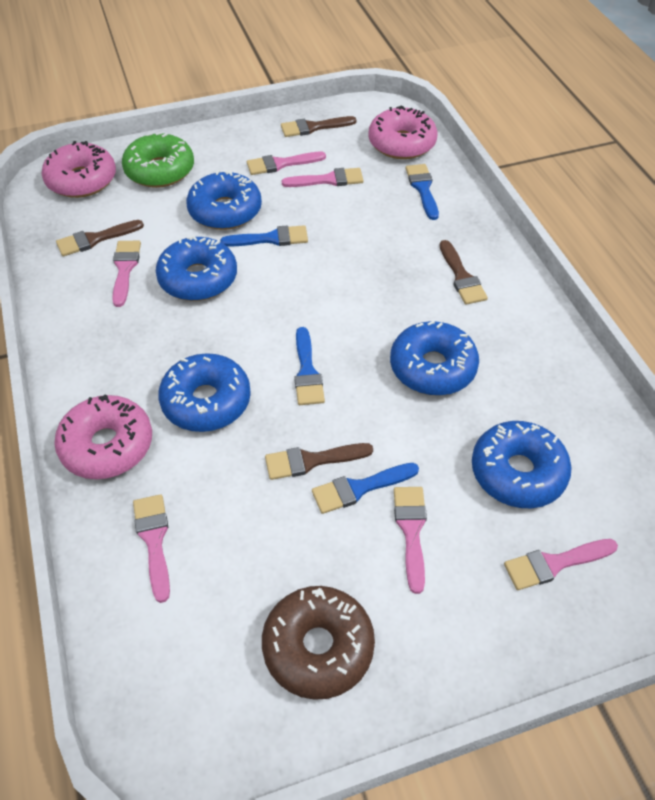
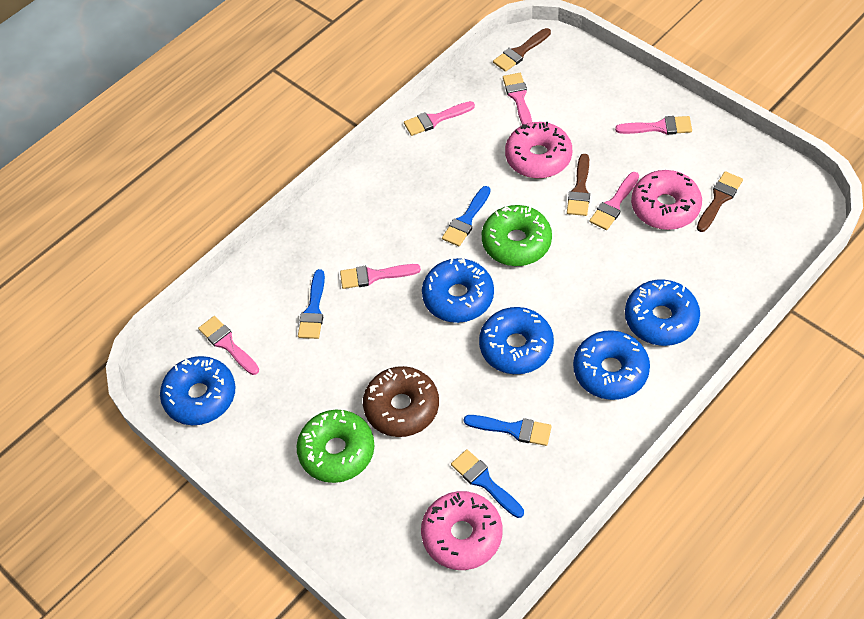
brown brush: [56,220,144,256] [265,443,373,480] [281,116,356,137] [440,240,488,305] = 4 -> [493,28,551,72] [567,154,590,216] [697,171,743,232] = 3
green donut: [122,132,194,188] = 1 -> [297,410,374,483] [482,205,552,266] = 2

